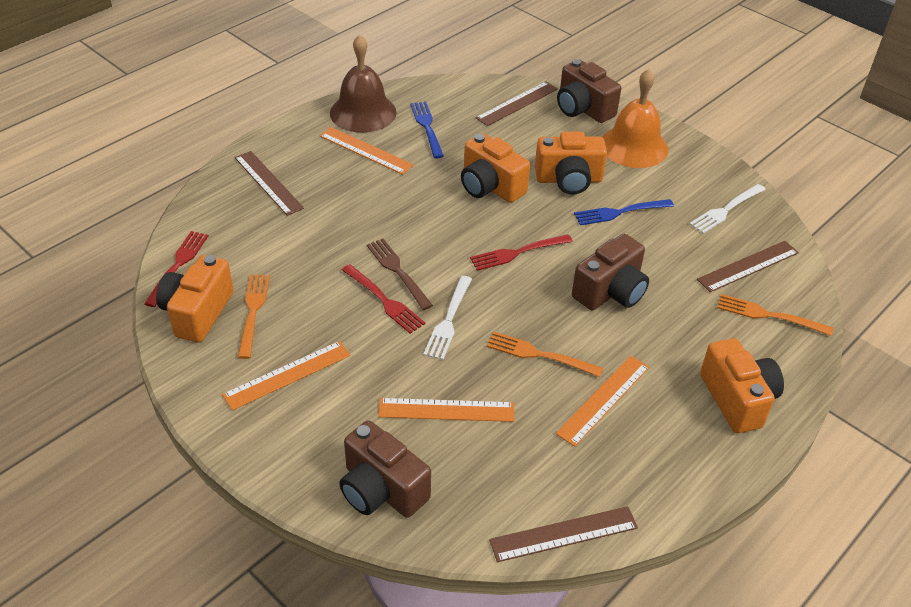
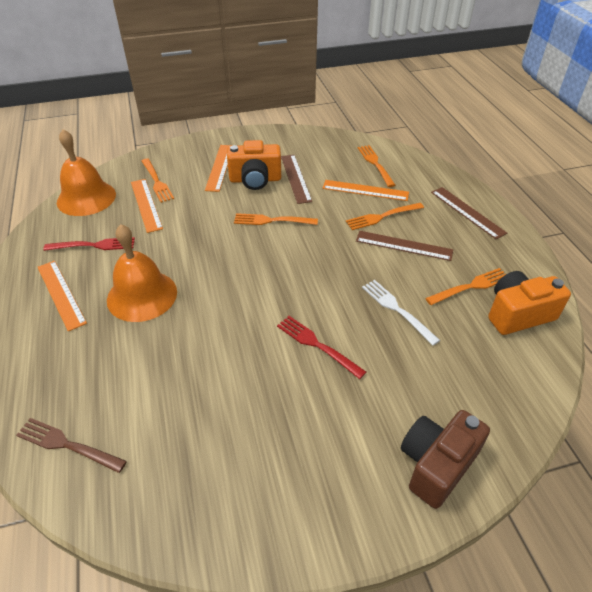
blue fork: [410,101,444,158] [574,199,674,225] = 2 -> none = 0
brown bell: [330,35,397,133] = 1 -> none = 0
brown camera: [339,420,431,518] [557,59,621,123] [572,234,649,310] = 3 -> [401,410,490,509] = 1
brown ruler: [235,151,304,216] [476,81,558,126] [489,506,638,562] [697,241,799,292] = 4 -> [281,155,312,204] [356,231,453,261] [431,187,507,239] = 3
orange bell: [602,69,668,168] = 1 -> [57,129,116,216] [107,224,177,322] = 2
orange camera: [156,255,233,342] [461,133,530,203] [535,132,607,195] [700,338,784,433] = 4 -> [227,140,281,190] [488,271,571,335] = 2
orange fork: [238,275,270,359] [486,332,603,377] [717,294,833,336] = 3 -> [142,158,174,203] [234,213,318,225] [346,203,424,230] [358,145,395,187] [425,268,506,305] = 5
red fork: [144,231,208,307] [342,264,425,334] [470,234,573,271] = 3 -> [43,237,135,251] [277,316,366,379] = 2
white fork: [423,276,472,360] [690,184,766,234] = 2 -> [362,280,440,346] = 1

